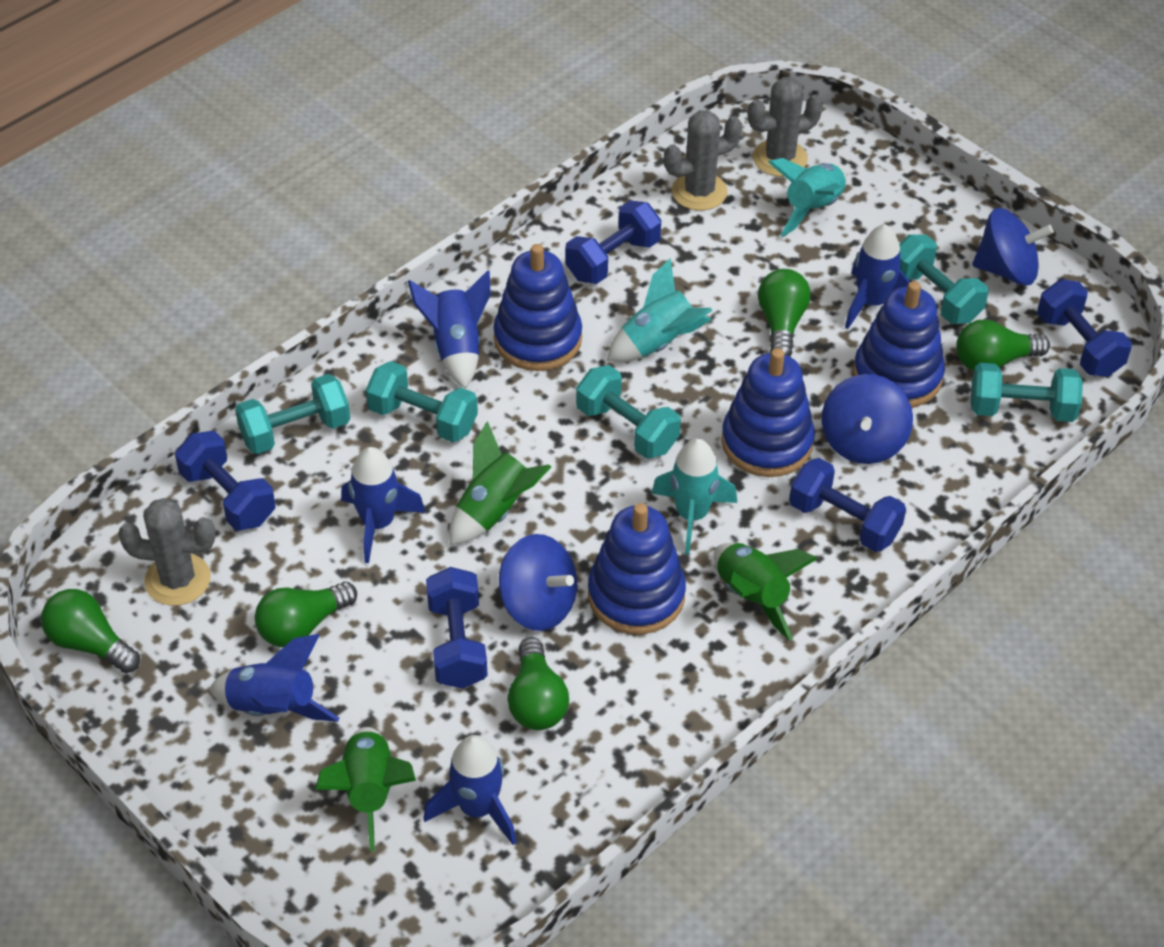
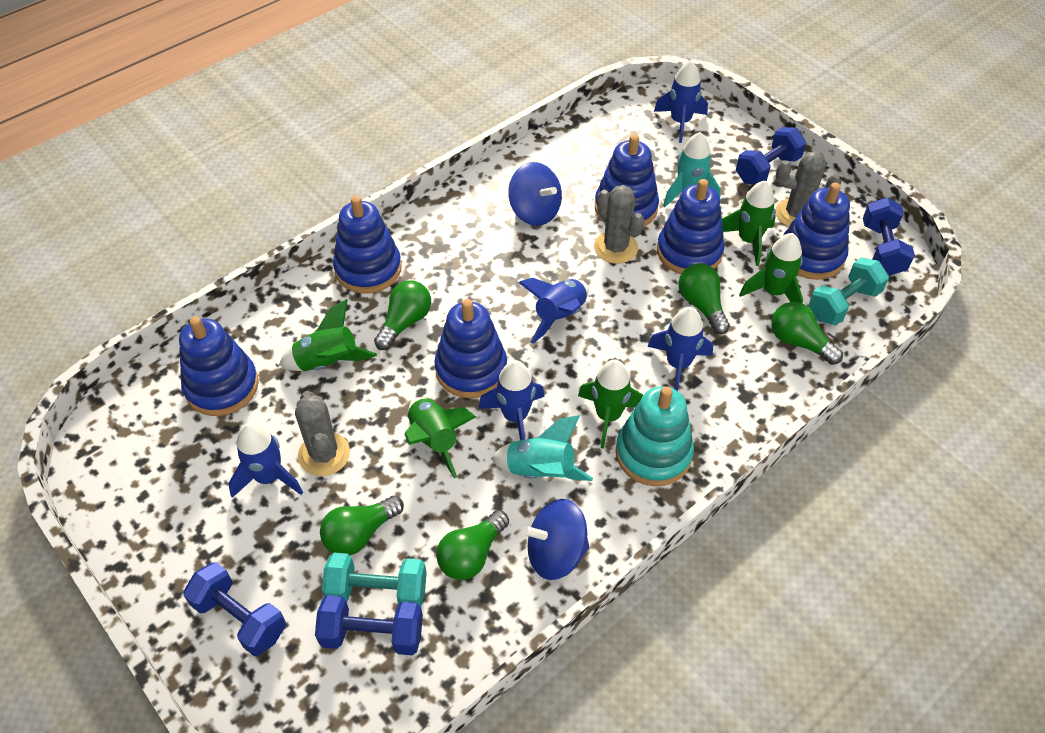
blue dumbbell: [175,431,276,530] [426,567,488,689] [565,201,661,284] [789,458,906,552] [1037,279,1132,377] = 5 -> [183,562,286,656] [315,595,423,655] [736,127,806,185] [863,198,915,275] = 4
blue spinning top: [499,534,577,631] [822,374,913,464] [972,208,1054,286] = 3 -> [508,162,562,226] [522,499,589,580] = 2
blue stacking toy: [493,244,582,371] [588,503,686,634] [721,348,815,477] [853,281,945,408] = 4 -> [179,317,259,416] [333,196,402,293] [434,299,507,398] [595,134,659,227] [657,179,725,274] [783,183,850,280] = 6
green rocket: [315,727,416,852] [449,421,551,545] [714,543,818,641] = 3 -> [279,299,377,371] [404,397,476,478] [578,360,643,449] [722,181,776,266] [739,233,803,303] = 5
turquoise dumbbell: [235,374,350,454] [366,361,478,442] [576,365,681,459] [899,235,988,324] [970,363,1083,422] = 5 -> [322,553,427,607] [809,257,889,326] = 2
turquoise rocket: [607,258,712,362] [652,438,737,554] [768,158,847,237] = 3 -> [490,415,593,481] [663,132,721,207] = 2
turquoise stacking toy: none = 0 -> [616,386,694,486] = 1

